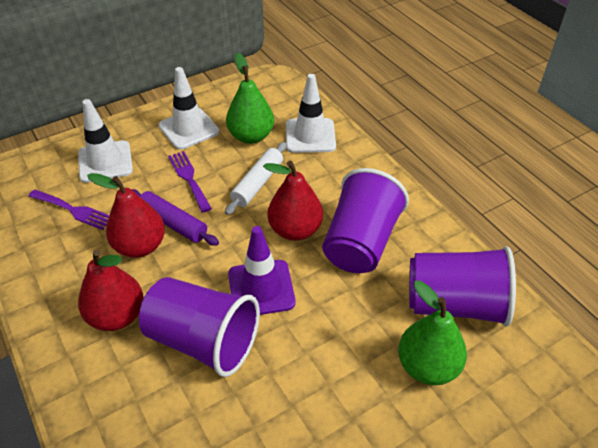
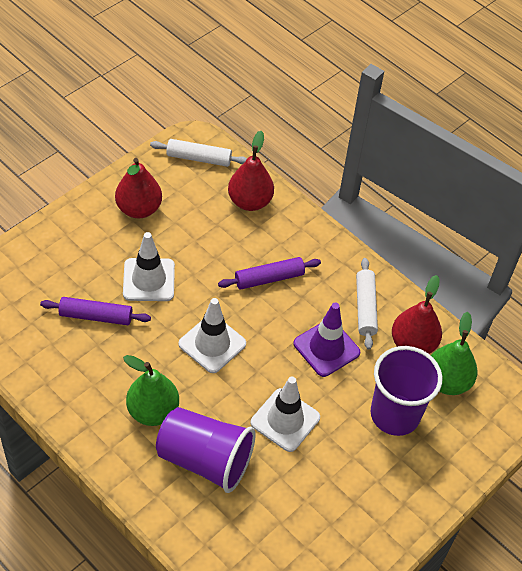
purple cup: [139,277,260,377] [322,168,409,273] [409,246,516,327] = 3 -> [156,407,256,493] [371,346,442,436] = 2
purple fork: [28,190,109,230] [168,151,212,213] = 2 -> none = 0
purple rolling pin: [132,189,219,246] = 1 -> [40,297,151,325] [218,257,321,290] = 2
white rolling pin: [225,142,287,215] = 1 -> [150,139,247,167] [356,258,378,350] = 2

